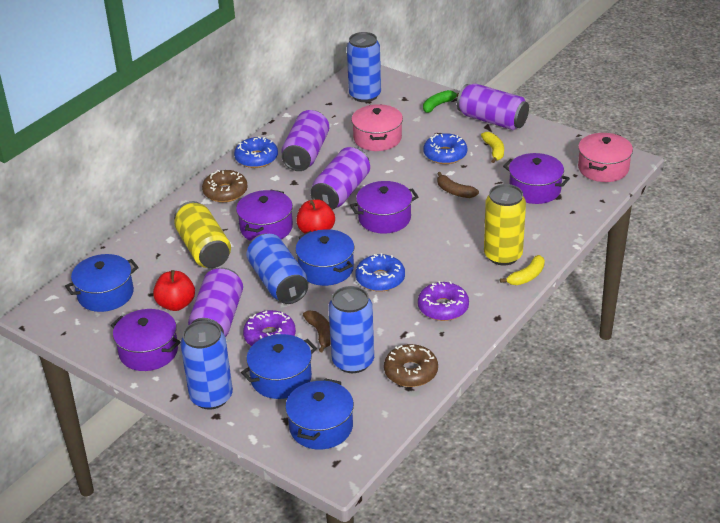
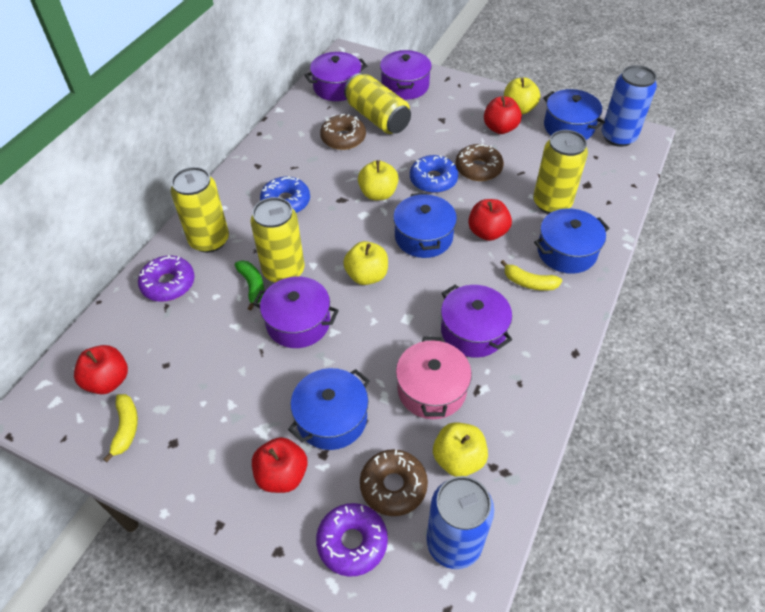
blue can: [180,321,233,410] [246,234,308,304] [328,286,374,373] [347,32,381,102] = 4 -> [426,476,494,569] [602,65,657,147] = 2
blue donut: [234,137,278,168] [355,253,405,292] [423,133,467,164] = 3 -> [260,176,310,213] [410,155,458,193] = 2
brown banana: [303,311,331,352] [437,172,479,198] = 2 -> none = 0
brown donut: [202,170,248,202] [384,344,438,387] = 2 -> [320,114,366,150] [360,449,428,516] [455,143,504,181] = 3
pink pot: [351,104,403,151] [578,133,633,182] = 2 -> [396,337,472,419] = 1
purple can: [188,268,243,337] [281,110,329,171] [310,147,370,210] [457,83,529,130] = 4 -> none = 0
red apple: [153,270,195,311] [296,199,335,234] = 2 -> [74,345,128,394] [252,437,308,493] [468,199,512,241] [484,97,522,134] = 4
yellow apple: none = 0 -> [343,241,388,285] [358,160,399,200] [433,422,488,477] [504,78,540,115] = 4
yellow can: [174,201,231,268] [484,184,526,265] = 2 -> [171,167,229,253] [250,197,305,283] [344,73,411,134] [533,130,588,214] = 4

